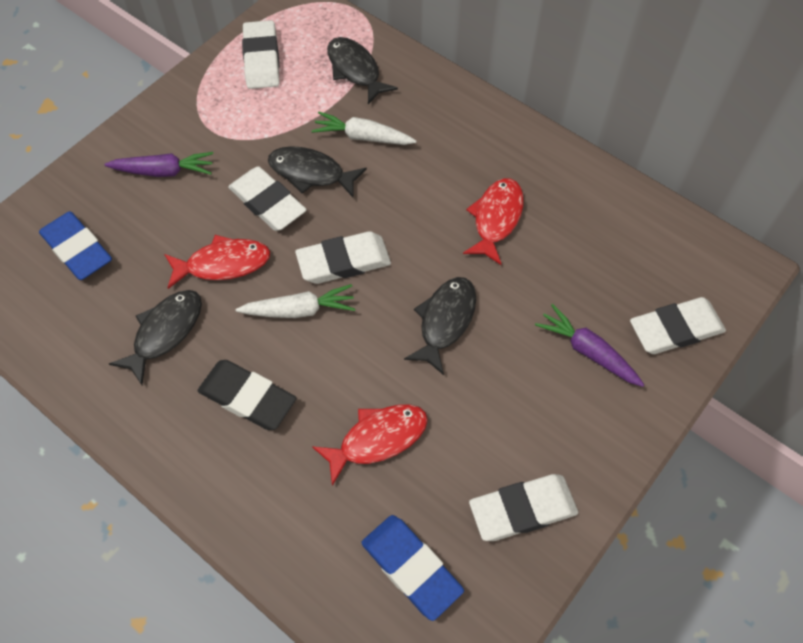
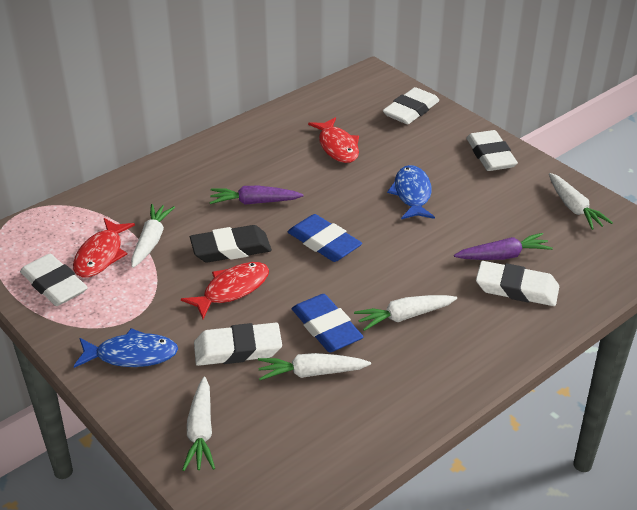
black fish: [109,290,202,385] [268,146,367,197] [327,37,398,104] [404,277,476,375] = 4 -> none = 0
blue fish: none = 0 -> [74,328,178,368] [387,165,435,219] = 2
white carrot: [236,284,355,318] [311,112,417,145] = 2 -> [131,204,175,268] [182,377,215,471] [258,353,371,380] [354,295,457,331] [549,173,613,230] = 5

